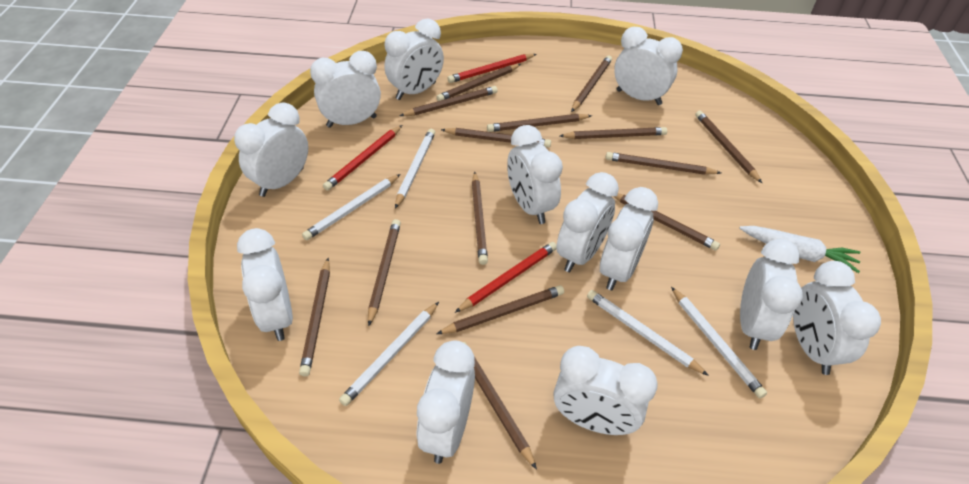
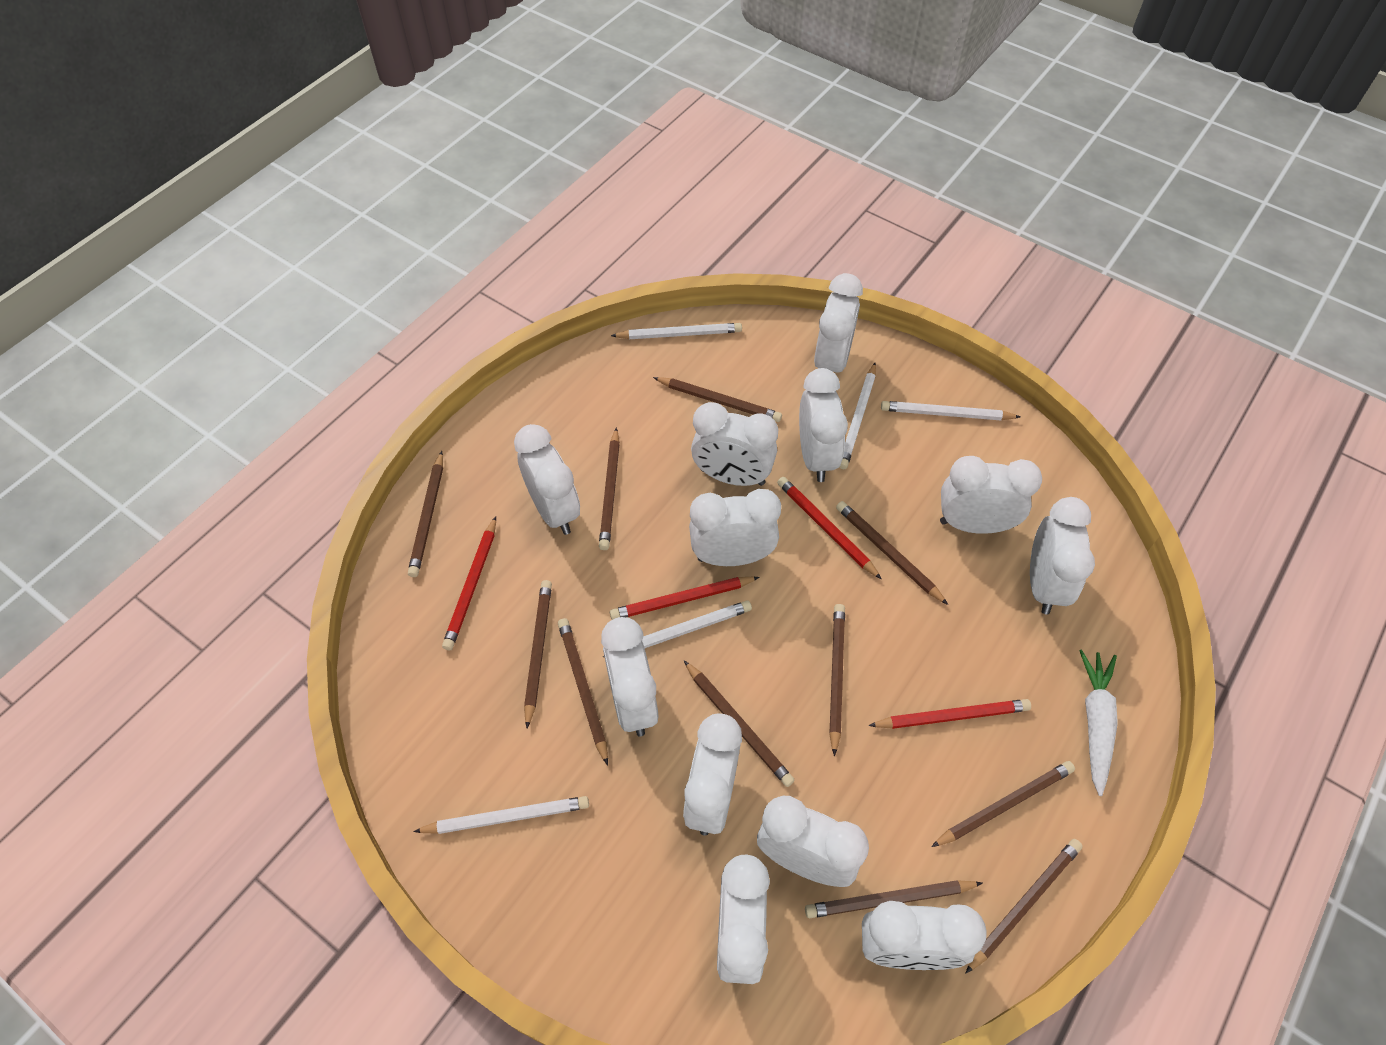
brown pencil: [299,258,330,376] [368,219,401,326] [400,86,498,116] [436,64,521,101] [436,285,564,334] [441,128,551,148] [463,342,537,470] [472,172,488,265] [487,114,592,132] [560,127,667,139] [571,55,612,112] [606,152,721,175] [613,193,720,251] [695,111,762,183] = 14 -> [408,451,443,577] [524,580,552,729] [558,618,608,766] [599,427,620,550] [653,377,782,422] [684,661,795,787] [805,880,983,918] [829,604,845,756] [836,501,948,605] [931,761,1075,847] [965,839,1083,974] = 11
red pencil: [323,125,402,191] [447,54,536,83] [455,242,557,313] = 3 -> [442,516,496,650] [610,577,760,620] [777,477,882,579] [868,699,1031,729] = 4

